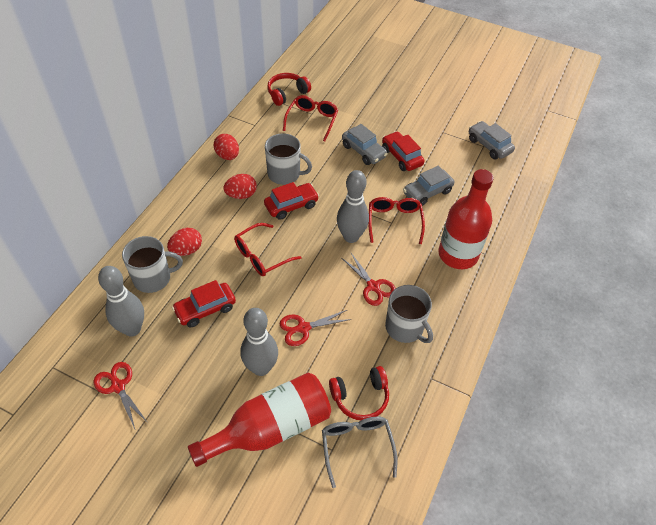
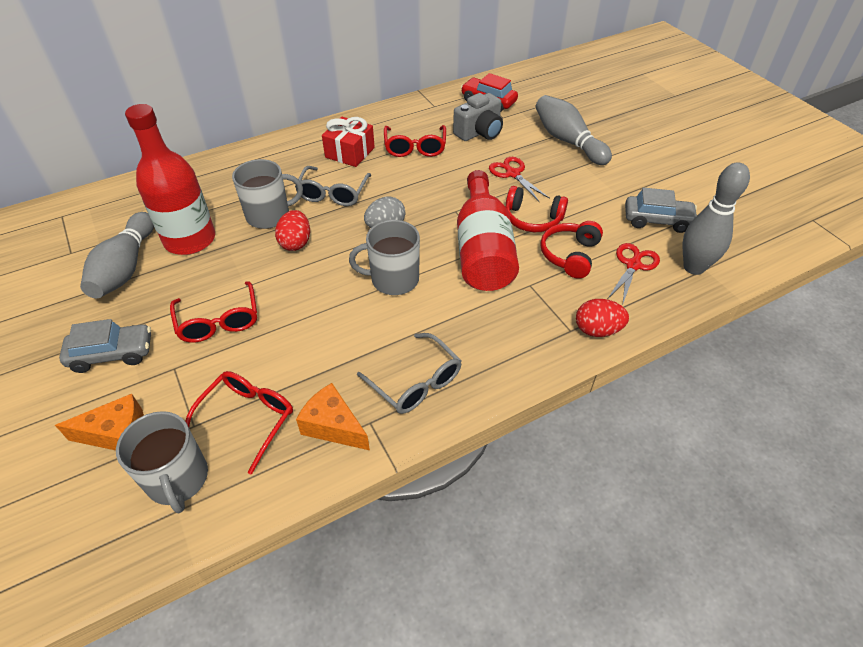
grey camera: none = 0 -> [453,93,503,141] = 1
grey car: [342,124,388,165] [403,166,454,206] [469,121,515,159] = 3 -> [59,319,151,373] [625,187,697,233] = 2
grey egg: none = 0 -> [364,196,405,228] = 1
grey glasses: [322,417,398,488] = 1 -> [295,166,371,206] [357,333,462,414] = 2
orange cheese: none = 0 -> [55,394,144,450] [296,383,370,450] = 2
red car: [172,280,236,327] [264,182,319,220] [382,131,424,171] = 3 -> [461,73,518,112] = 1
red egg: [167,228,202,256] [213,134,239,160] [223,174,257,199] = 3 -> [275,210,310,251] [576,299,629,337] = 2
red gift: none = 0 -> [322,117,375,167] = 1
red scissors: [94,362,148,429] [280,310,352,346] [342,253,396,306] = 3 -> [489,157,550,202] [608,243,660,303] = 2

